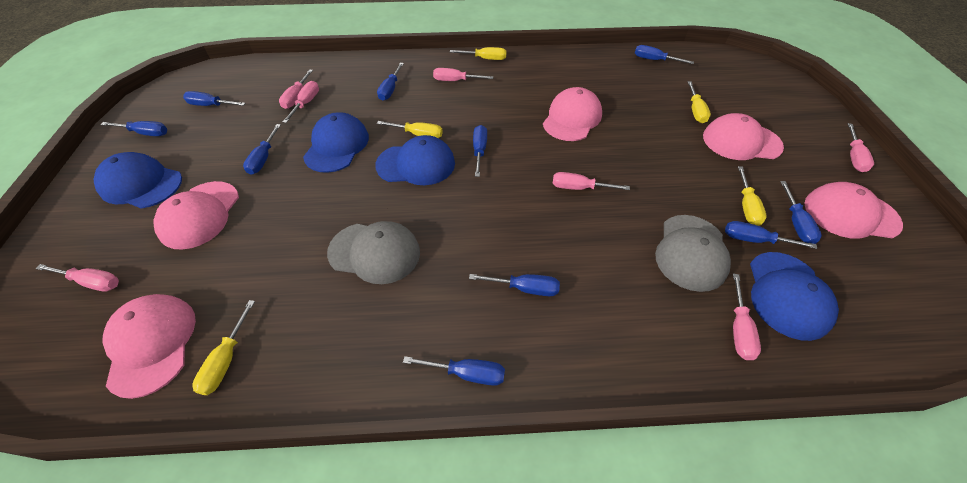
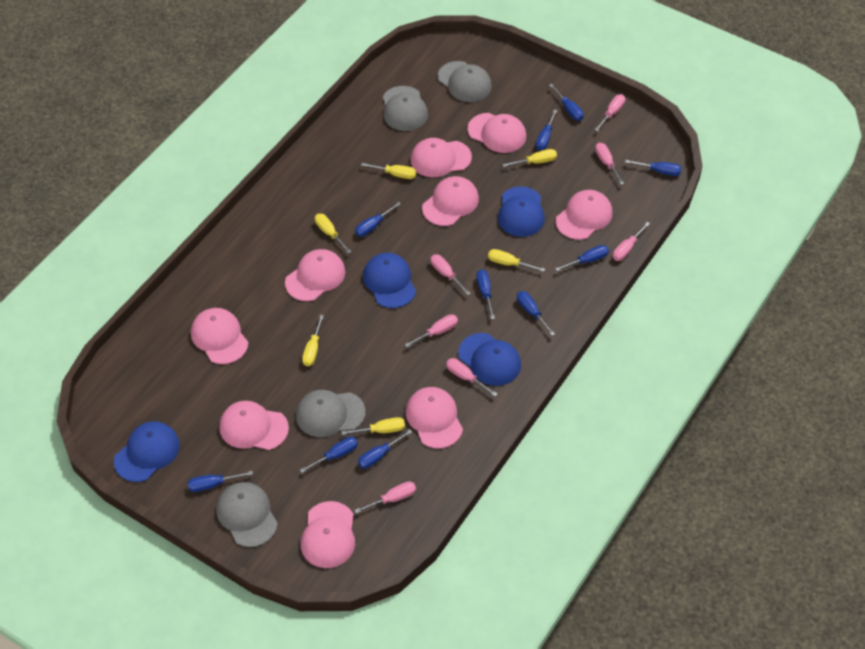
grey cap: [327,221,420,284] [655,215,731,292] = 2 -> [216,482,278,547] [296,390,365,437] [383,86,428,131] [438,61,492,102] = 4
pink cap: [102,294,196,399] [153,181,239,250] [543,87,602,141] [703,113,784,160] [804,182,903,239] = 5 -> [191,308,248,364] [219,401,289,450] [285,249,345,301] [301,501,355,568] [406,387,463,449] [411,138,472,177] [422,176,479,226] [467,113,526,153] [556,190,612,240] = 9
yellow screwdriver: [192,300,255,395] [377,121,443,138] [450,47,507,60] [687,81,711,123] [738,166,767,226] = 5 -> [302,315,324,366] [315,214,351,254] [341,417,405,435] [361,163,416,179] [488,249,545,272] [502,149,557,167] = 6

